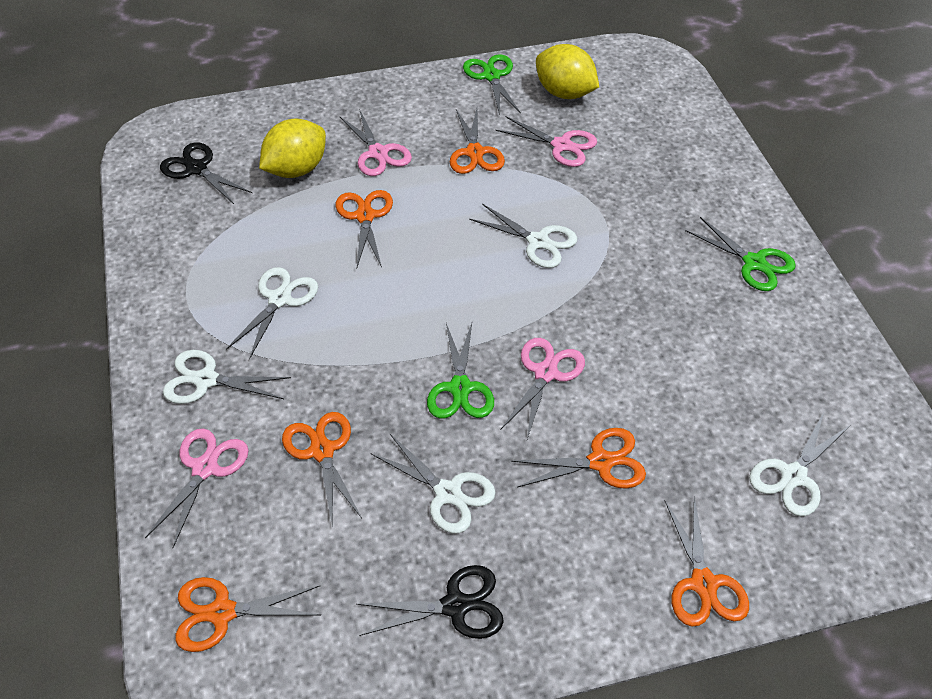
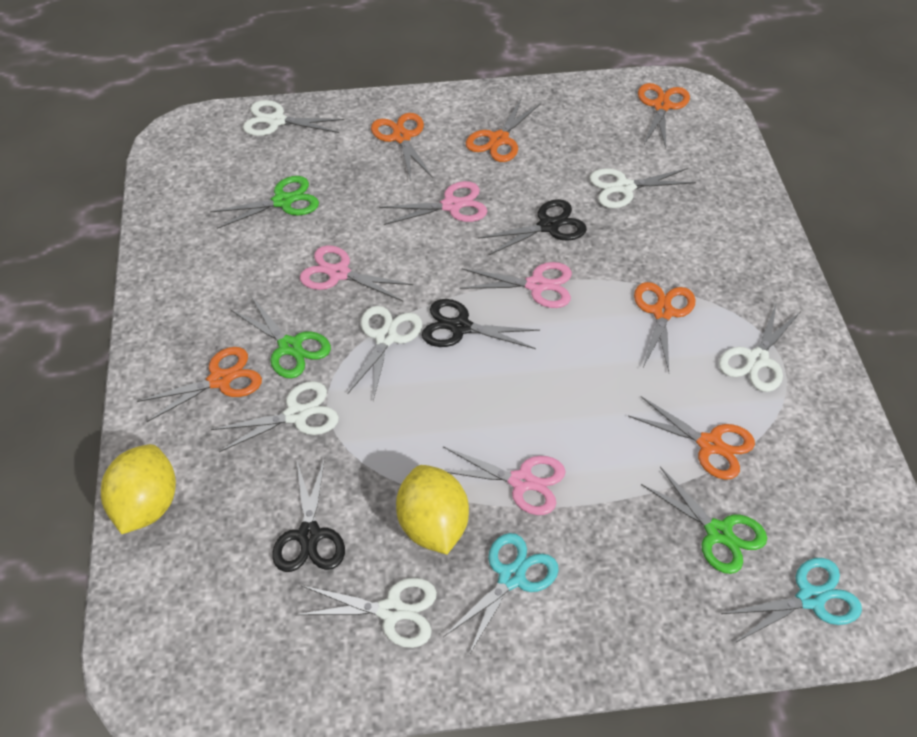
black scissors: [160,142,252,204] [356,565,504,639] = 2 -> [272,458,345,572] [422,299,540,349] [478,199,587,255] = 3
turquoise scissors: none = 0 -> [443,533,559,655] [721,558,862,642] = 2
white scissors: [163,350,291,404] [226,267,318,360] [370,434,496,533] [469,204,577,268] [749,410,850,516] = 5 -> [211,381,339,452] [243,100,344,136] [295,578,437,648] [347,306,422,401] [589,168,696,208] [719,302,800,392] = 6

